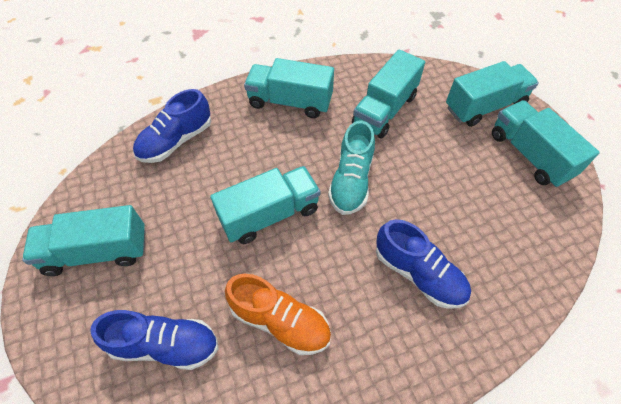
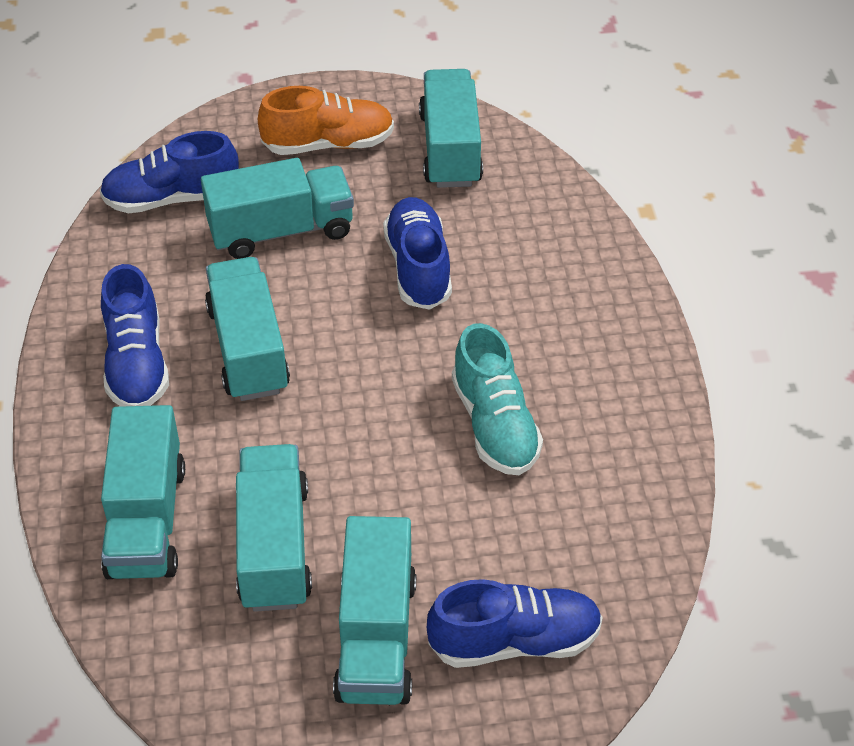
blue shoe: [90,310,219,370] [133,89,211,163] [376,219,471,309] = 3 -> [100,131,239,213] [101,264,169,407] [383,197,452,310] [427,579,603,668] = 4

